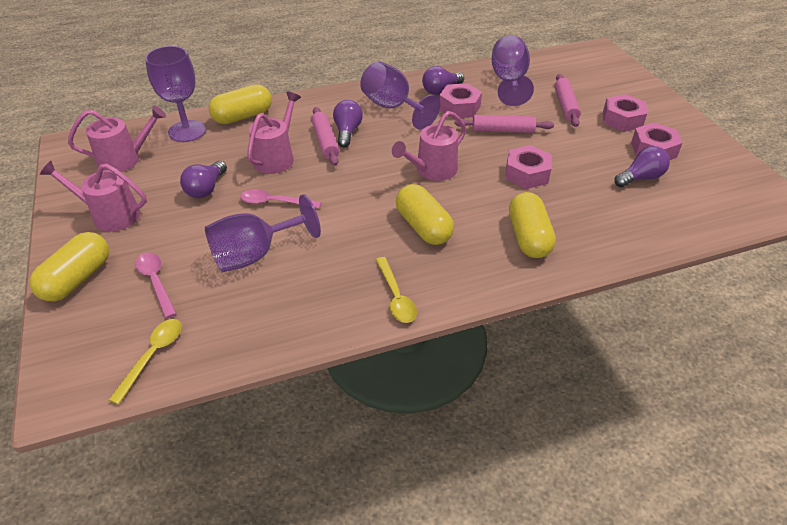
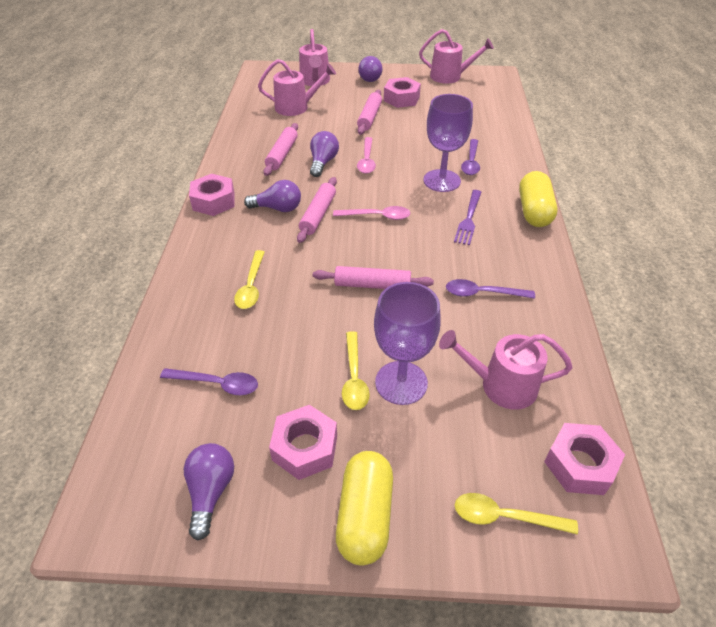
pink rolling pin: [311,107,339,166] [455,115,554,133] [555,74,581,127] = 3 -> [263,123,298,176] [297,177,337,243] [313,266,434,289] [357,90,382,135] = 4
purple fork: none = 0 -> [454,190,482,245] = 1
purple goblet: [145,46,206,142] [205,194,321,272] [360,61,440,130] [492,35,534,106] = 4 -> [374,282,441,405] [424,94,473,192] = 2
purple spoon: none = 0 -> [160,368,258,395] [446,279,535,299] [461,139,480,175] = 3
yellow capsule: [30,232,109,301] [209,84,272,124] [396,184,454,245] [509,192,556,258] = 4 -> [336,451,393,566] [519,171,558,227] = 2
yellow spoon: [109,319,182,405] [376,257,417,323] = 2 -> [234,250,265,309] [342,331,370,410] [455,493,578,535] = 3

